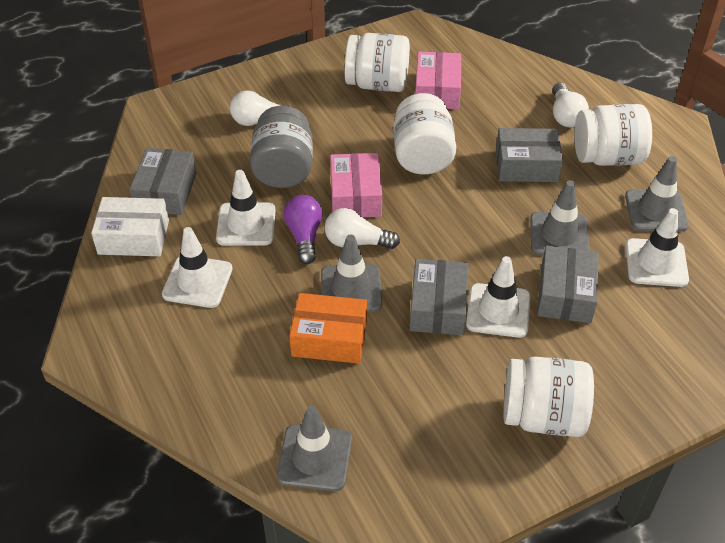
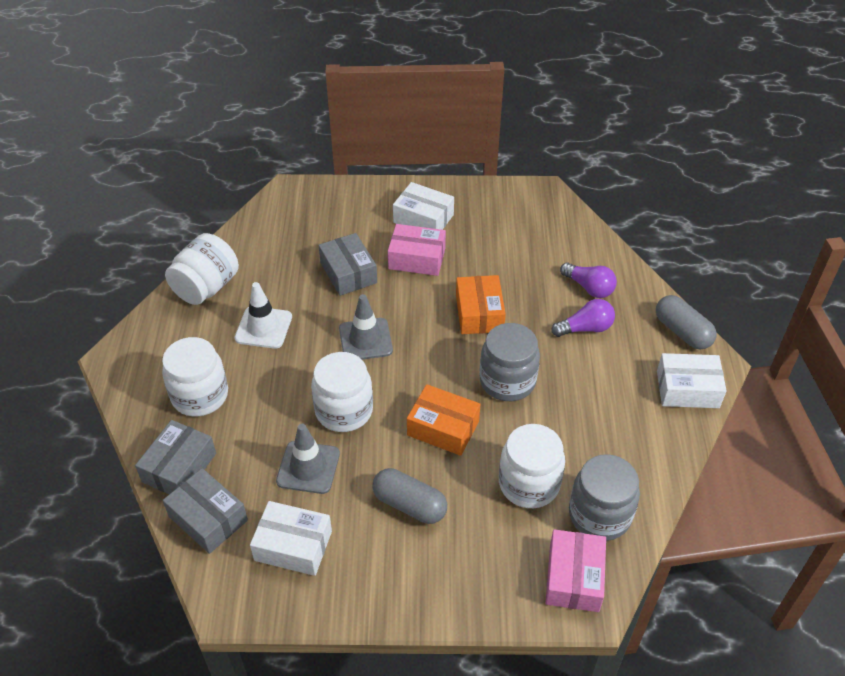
grey box: [130,148,196,215] [409,259,469,335] [496,128,563,182] [537,246,599,323] = 4 -> [135,420,216,494] [163,468,248,554] [318,233,377,296] = 3
grey capsule: none = 0 -> [372,468,447,524] [656,295,716,349] = 2
grey jar: [250,106,313,188] = 1 -> [480,323,540,401] [569,454,640,541] = 2
grey traffic cone: [277,406,352,491] [321,234,382,312] [530,180,590,255] [625,156,689,232] = 4 -> [276,424,340,494] [339,294,393,360] = 2
orange box: [289,293,367,364] = 1 -> [407,384,480,456] [456,275,506,334] = 2
purple light bulb: [284,195,323,264] = 1 -> [551,299,615,337] [560,263,617,298] = 2
white box: [91,197,169,256] = 1 -> [250,501,332,576] [393,182,454,230] [657,353,727,408] = 3
white light bulb: [230,90,296,126] [325,208,400,249] [552,83,589,127] = 3 -> none = 0
white traffic cone: [162,227,233,308] [216,170,276,246] [466,256,530,338] [625,208,689,287] = 4 -> [235,282,292,349] = 1

